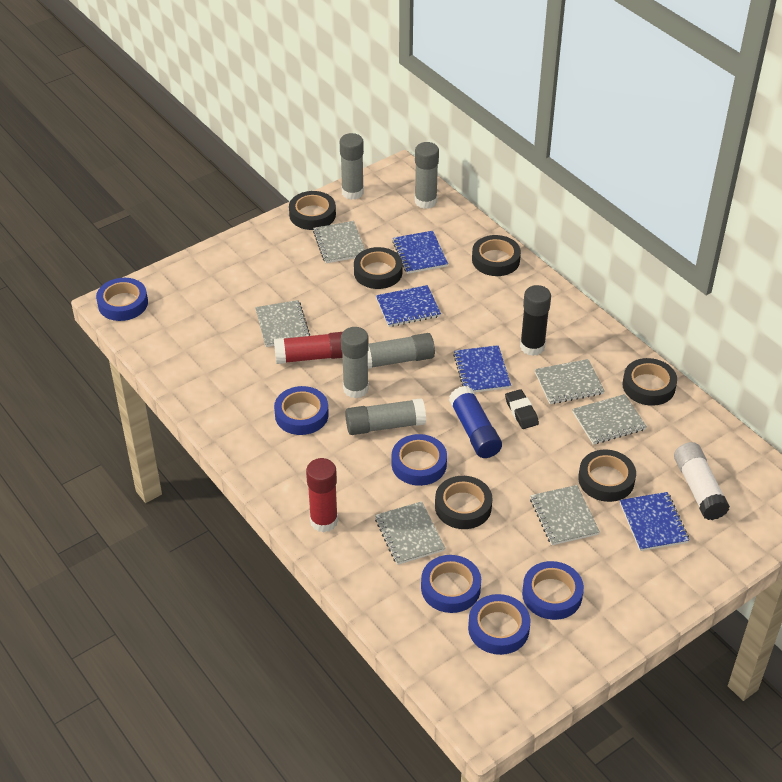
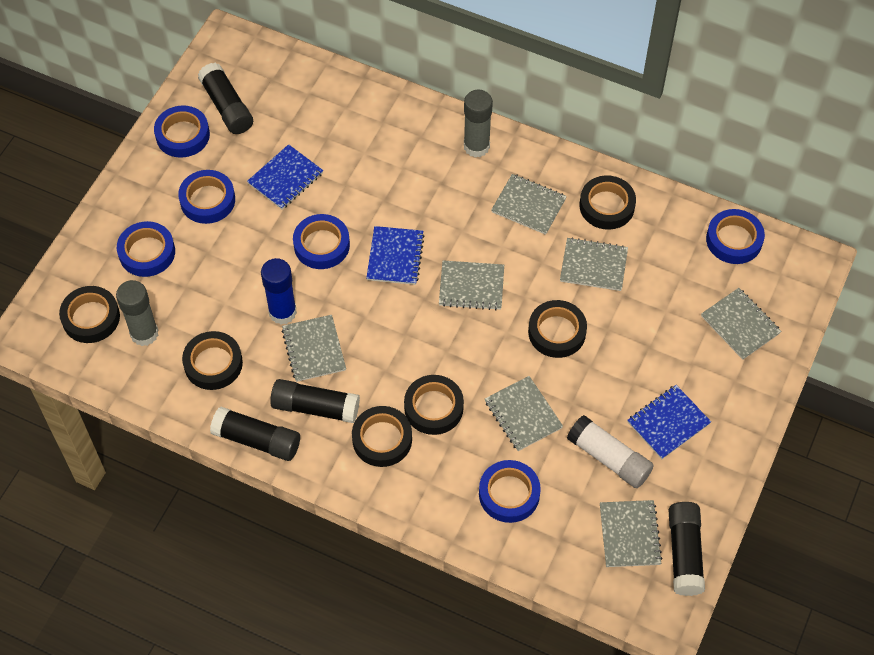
black eraser: [505,389,539,429] = 1 -> none = 0
black glue stick: [520,285,551,356] = 1 -> [198,63,253,134] [210,406,300,461] [270,379,360,423] [669,502,705,596] = 4
blue notebook: [376,285,441,327] [392,231,448,274] [453,345,511,392] [620,492,689,551] = 4 -> [247,144,323,210] [366,226,425,285] [627,385,711,459] = 3
grey glue stick: [340,133,364,200] [341,327,369,398] [345,398,426,435] [368,333,435,369] [415,142,439,209] = 5 -> [116,280,159,346] [464,89,493,157] = 2
grey notebook: [255,300,310,347] [313,221,365,263] [375,501,445,565] [530,485,600,545] [535,359,605,404] [572,394,647,445] = 6 -> [281,315,346,382] [439,261,504,310] [485,376,563,451] [491,174,567,235] [560,237,628,291] [600,500,663,567] [701,288,781,360] = 7
red glue stick: [274,332,343,364] [306,458,338,532] = 2 -> none = 0

